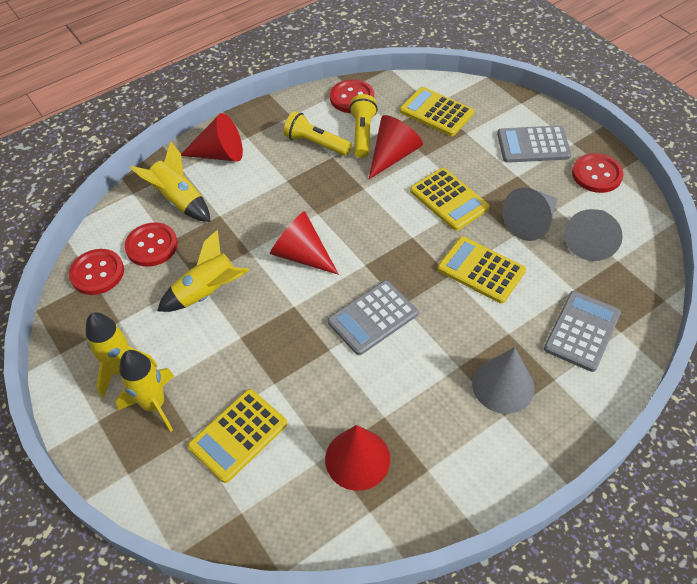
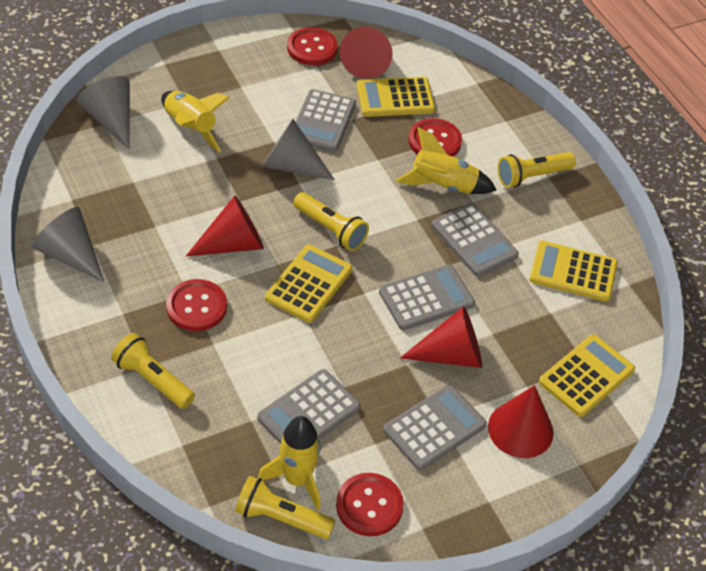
grey calculator: [328,280,418,355] [497,125,571,163] [544,291,621,372] = 3 -> [257,369,361,444] [295,89,356,152] [379,265,475,330] [383,385,487,470] [432,203,519,277] = 5
yellow flashlight: [284,111,352,156] [349,94,378,158] = 2 -> [111,333,195,409] [235,476,335,539] [293,192,369,251] [498,152,576,188] = 4
yellow rocket: [86,312,157,398] [116,350,174,432] [130,142,211,222] [157,230,250,312] = 4 -> [161,91,230,152] [258,416,321,511] [396,127,497,194] = 3

